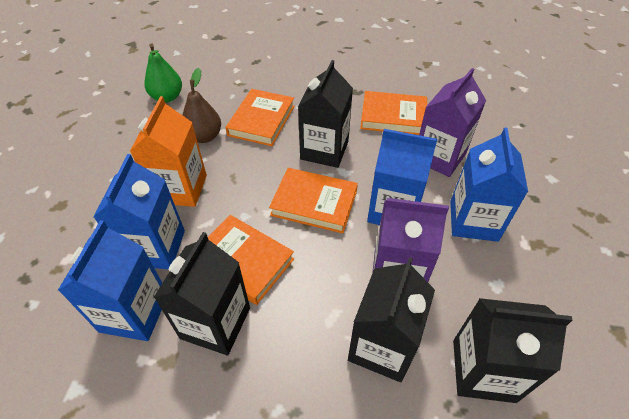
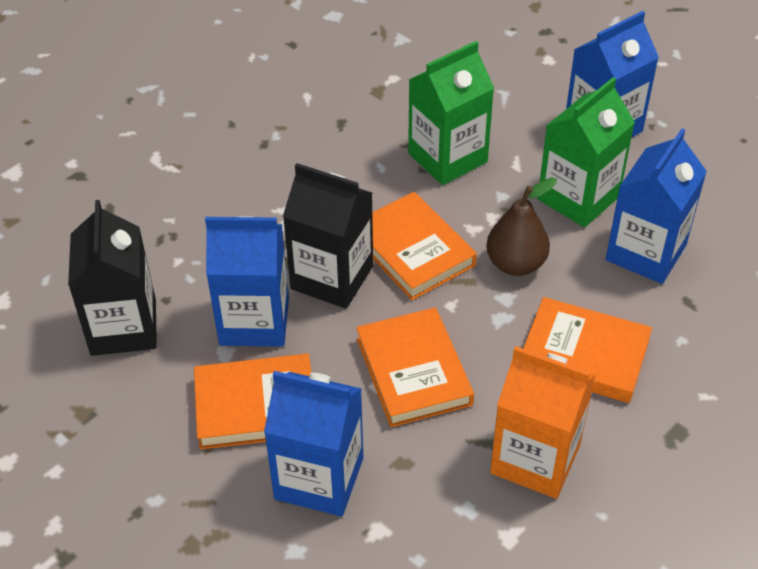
black carton: [154,232,250,355] [298,60,353,168] [348,257,435,382] [453,298,572,403] = 4 -> [68,200,157,356] [283,163,373,309] = 2
green carton: none = 0 -> [408,41,494,185] [538,77,635,228] = 2
green pear: [145,43,182,103] = 1 -> none = 0
purple carton: [373,198,449,282] [419,68,486,177] = 2 -> none = 0

